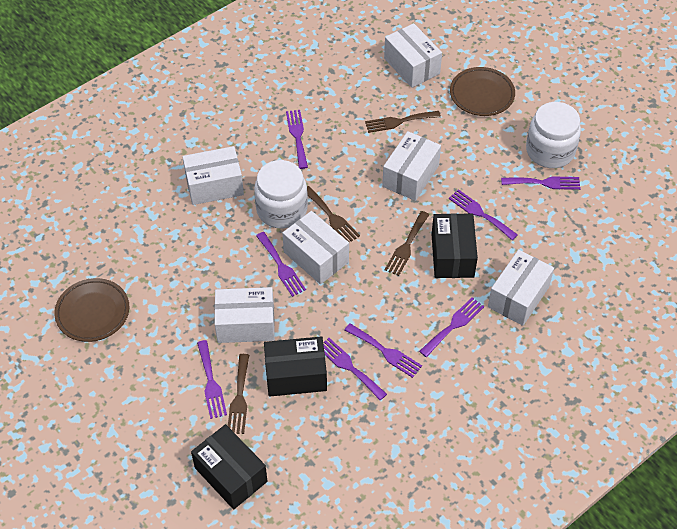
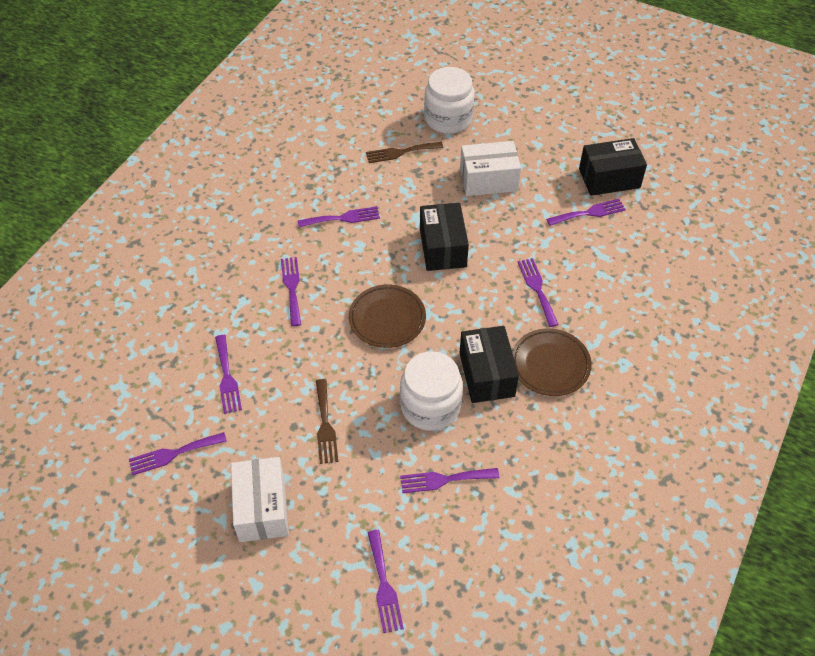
brown fork: [228,354,249,434] [307,186,360,243] [365,111,441,133] [385,211,429,276] = 4 -> [316,379,338,464] [366,142,443,163] = 2
white box: [182,146,244,205] [214,287,275,343] [282,211,349,284] [382,131,441,201] [384,23,442,88] [488,250,554,326] = 6 -> [231,457,289,542] [460,141,521,196] = 2

